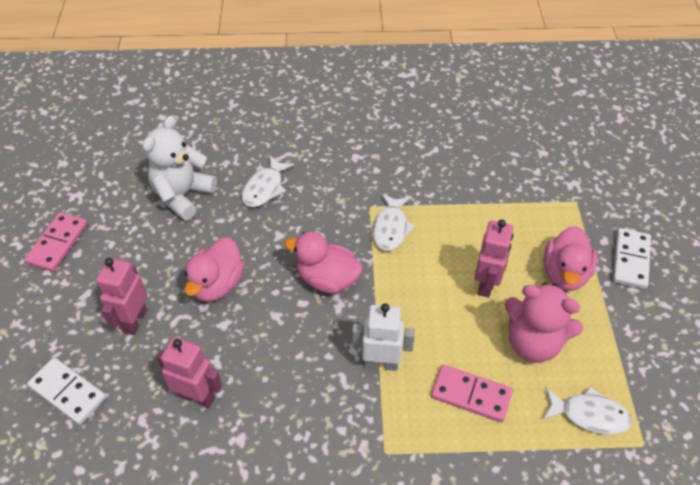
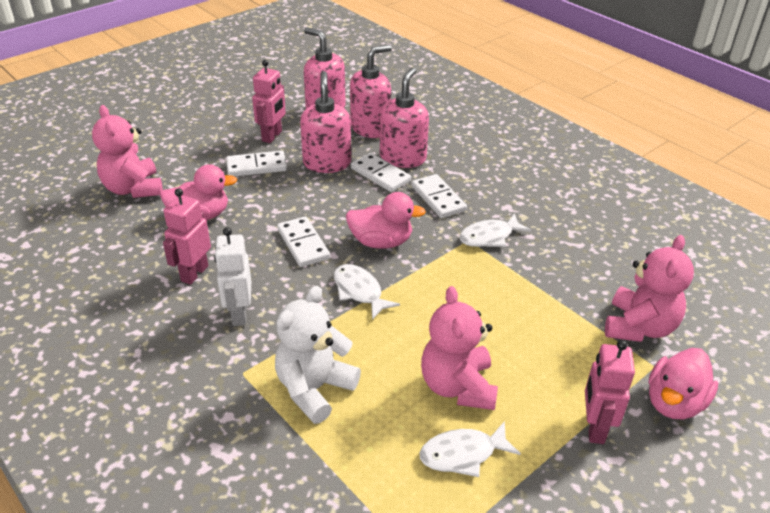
pink domino: [25,212,88,272] [431,365,513,422] = 2 -> none = 0
pink soap dispenser: none = 0 -> [300,71,351,173] [304,27,346,108] [350,45,392,138] [380,67,429,168] = 4
pink teddy bear: [505,283,583,363] = 1 -> [92,105,163,198] [421,286,498,410] [605,235,694,342] = 3
white domino: [27,357,106,425] [613,228,651,289] = 2 -> [226,151,287,176] [277,216,330,267] [351,153,411,192] [412,174,467,218] = 4

